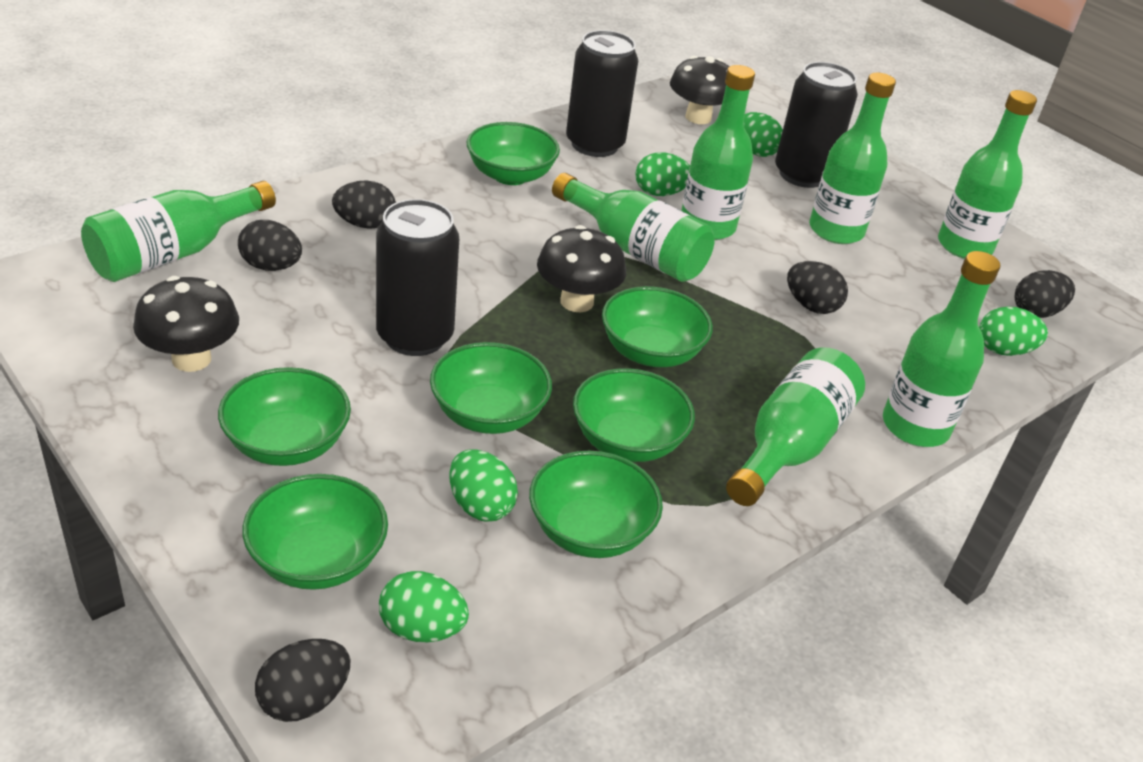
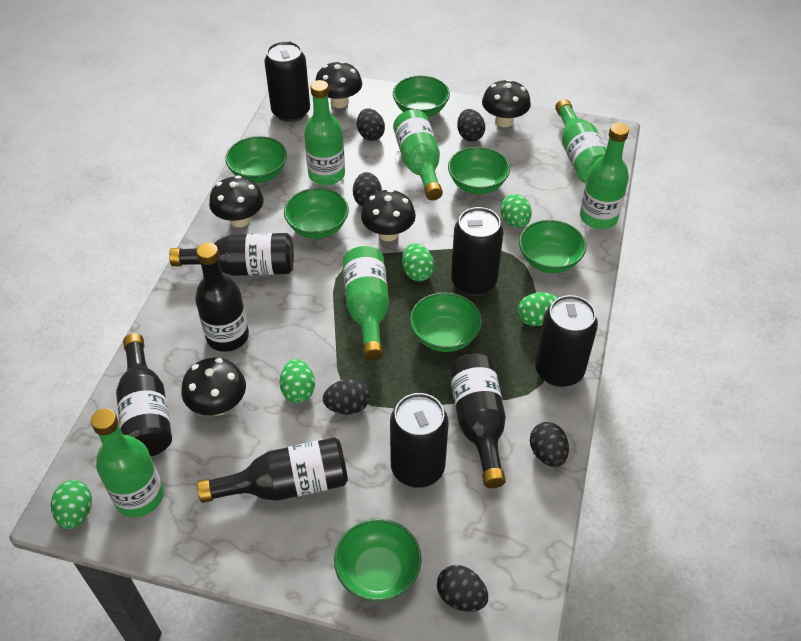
black bottle: none = 0 -> [116,333,172,456] [169,233,294,276] [195,243,249,352] [197,437,348,503] [449,353,506,488] = 5
black can: [376,199,459,356] [566,30,638,157] [775,62,858,188] = 3 -> [264,41,310,122] [390,393,449,488] [451,207,503,296] [535,295,598,387] = 4
black egg: [238,220,302,271] [255,639,350,722] [332,180,396,229] [787,261,848,314] [1014,270,1075,318] = 5 -> [323,379,370,414] [353,172,382,207] [357,108,385,141] [437,565,488,612] [457,109,485,142] [530,422,569,467] = 6
black mushroom: [133,276,239,372] [537,225,626,312] [670,56,730,124] = 3 -> [181,358,246,416] [209,176,264,227] [315,61,362,108] [361,189,416,241] [482,79,531,127] = 5
green bottle: [81,181,276,282] [552,173,715,282] [681,65,755,240] [726,347,865,506] [809,73,896,244] [883,251,1000,447] [938,90,1037,259] = 7 -> [91,408,164,517] [304,80,345,185] [343,246,389,361] [393,110,443,200] [555,99,607,183] [580,123,629,229] = 6

